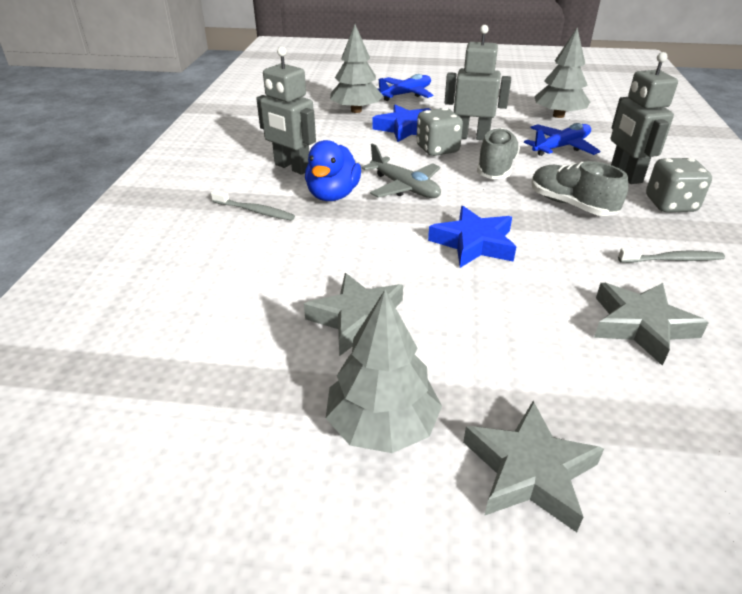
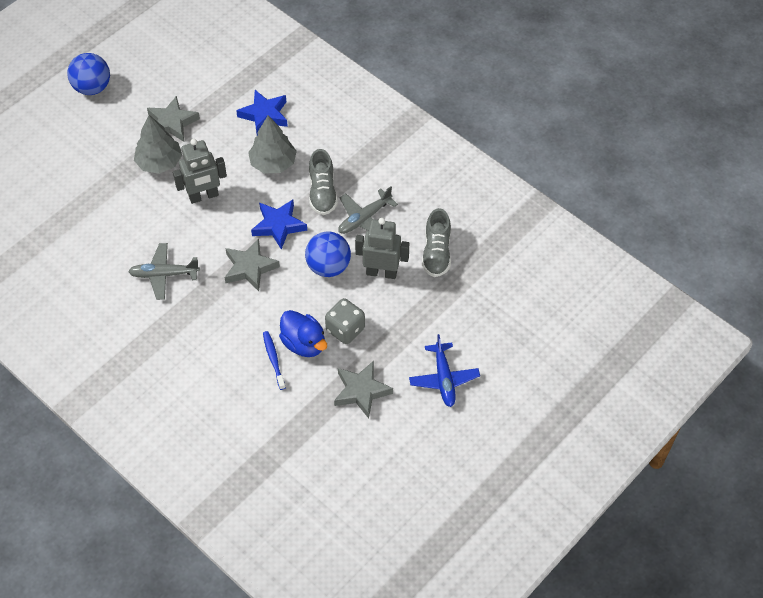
blue ball: none = 0 -> [67,53,110,95] [305,231,351,277] = 2
blue plane: [377,74,433,101] [524,123,600,156] = 2 -> [409,334,480,407] = 1
blue toothbrush: none = 0 -> [263,331,286,390] = 1
grey dice: [416,108,463,156] [646,158,712,212] = 2 -> [325,298,365,344] = 1
grey plane: [361,143,441,198] = 1 -> [128,243,200,300] [338,186,398,234] = 2
grey robot: [256,46,316,175] [445,25,511,140] [611,52,678,184] = 3 -> [173,139,227,204] [355,218,409,279] = 2
grey toothbrush: [211,190,295,221] [618,248,725,263] = 2 -> none = 0
grey tree: [326,290,442,453] [330,24,383,113] [534,28,590,118] = 3 -> [134,115,182,174] [248,116,297,174] = 2

